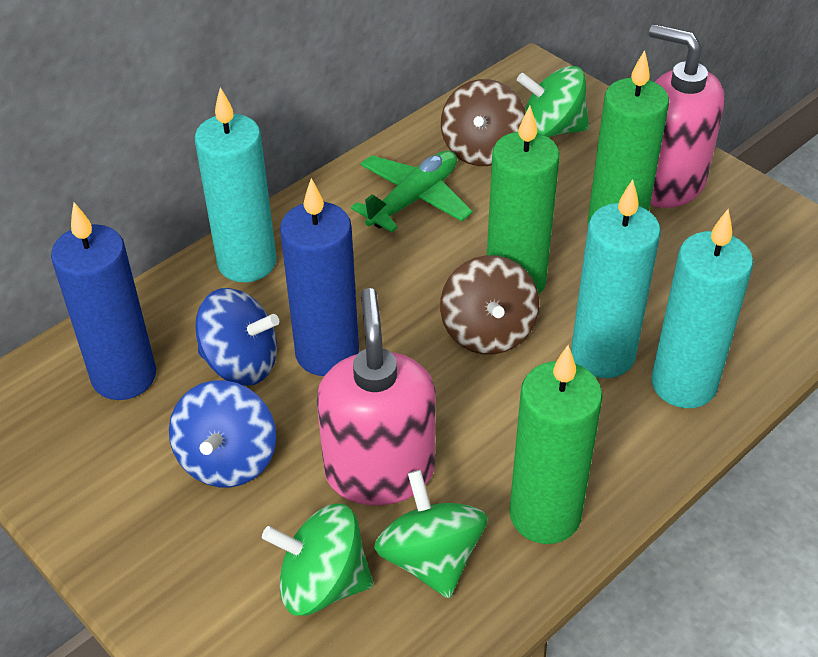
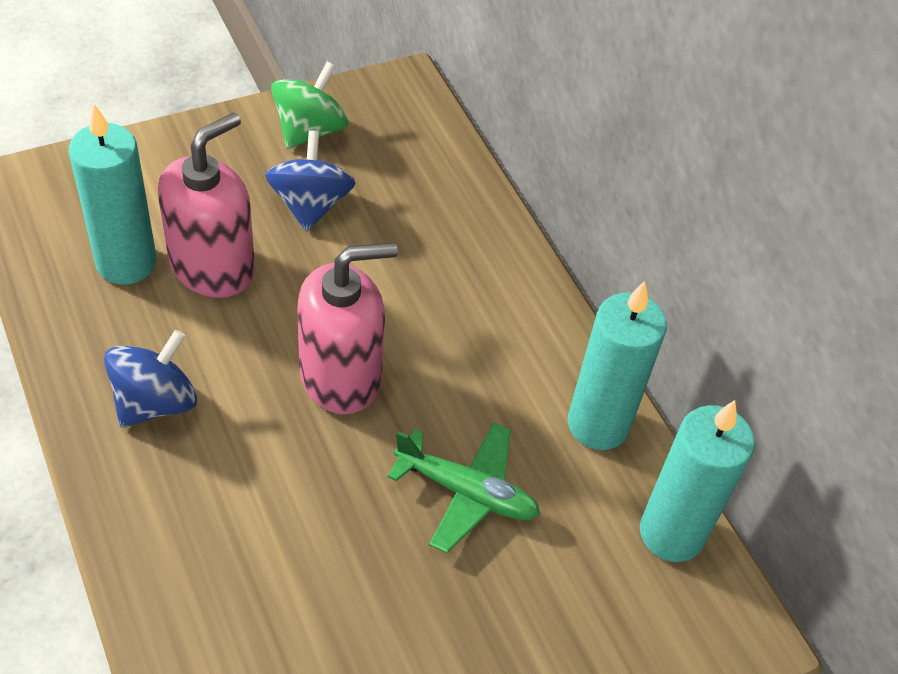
blue candle: [51,202,156,400] [280,178,359,376] = 2 -> none = 0
brown spinning top: [440,255,539,355] [441,79,525,166] = 2 -> none = 0
green candle: [487,106,560,295] [509,345,603,544] [587,50,669,224] = 3 -> none = 0
green spinning top: [262,503,373,616] [374,470,488,598] [517,66,589,137] = 3 -> [271,62,348,149] = 1

